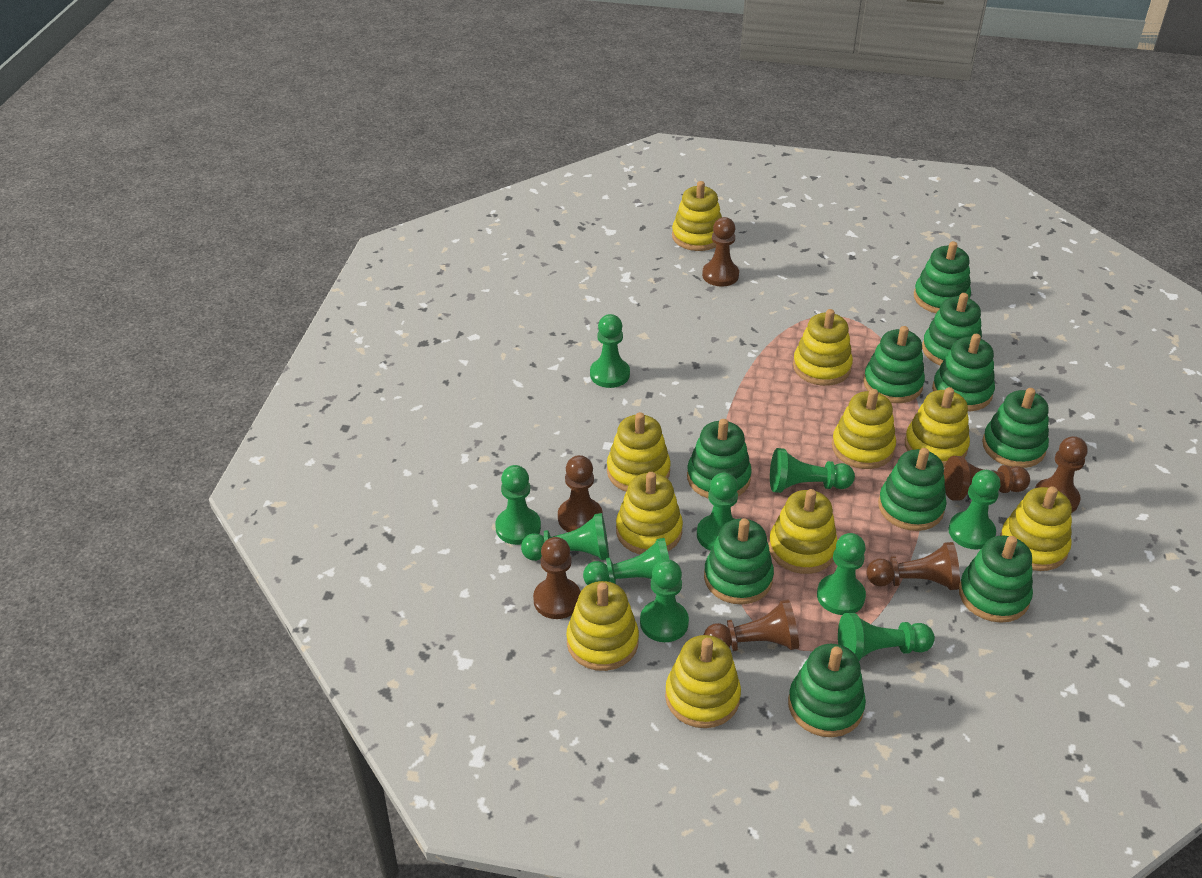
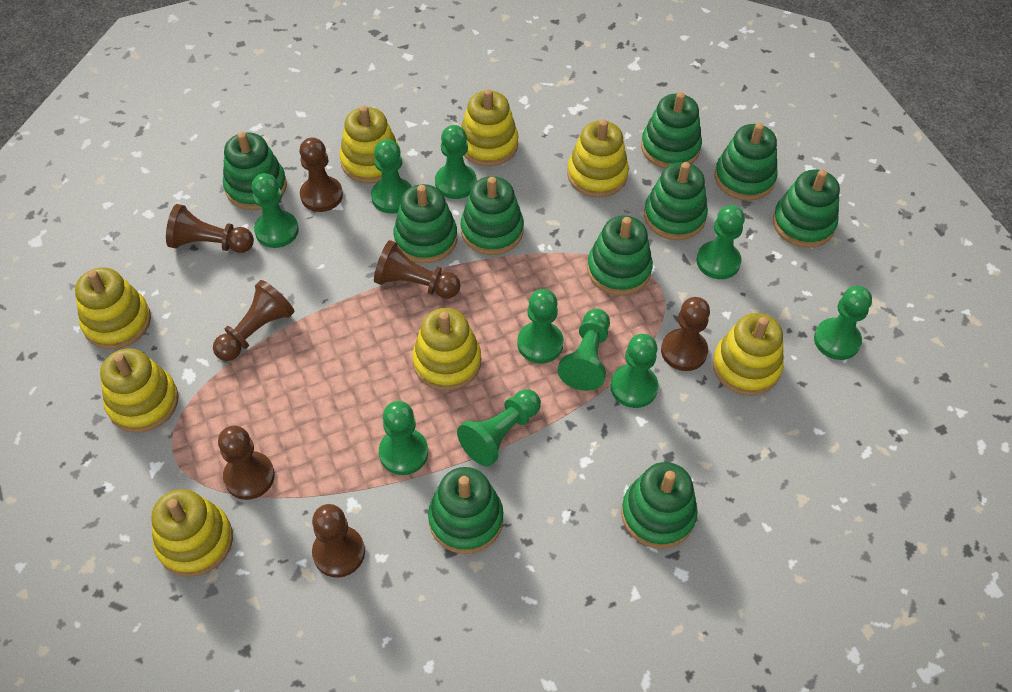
yellow stacking toy: [566,581,639,671] [607,412,671,492] [616,472,683,554] [665,635,741,728] [672,181,722,251] [769,489,838,574] [793,309,853,386] [832,389,896,469] [905,387,970,467] [1000,486,1072,571] = 10 -> [75,267,151,349] [100,348,179,433] [151,489,233,577] [340,106,400,184] [412,308,481,391] [461,89,518,166] [567,120,629,197] [712,313,784,396] = 8

